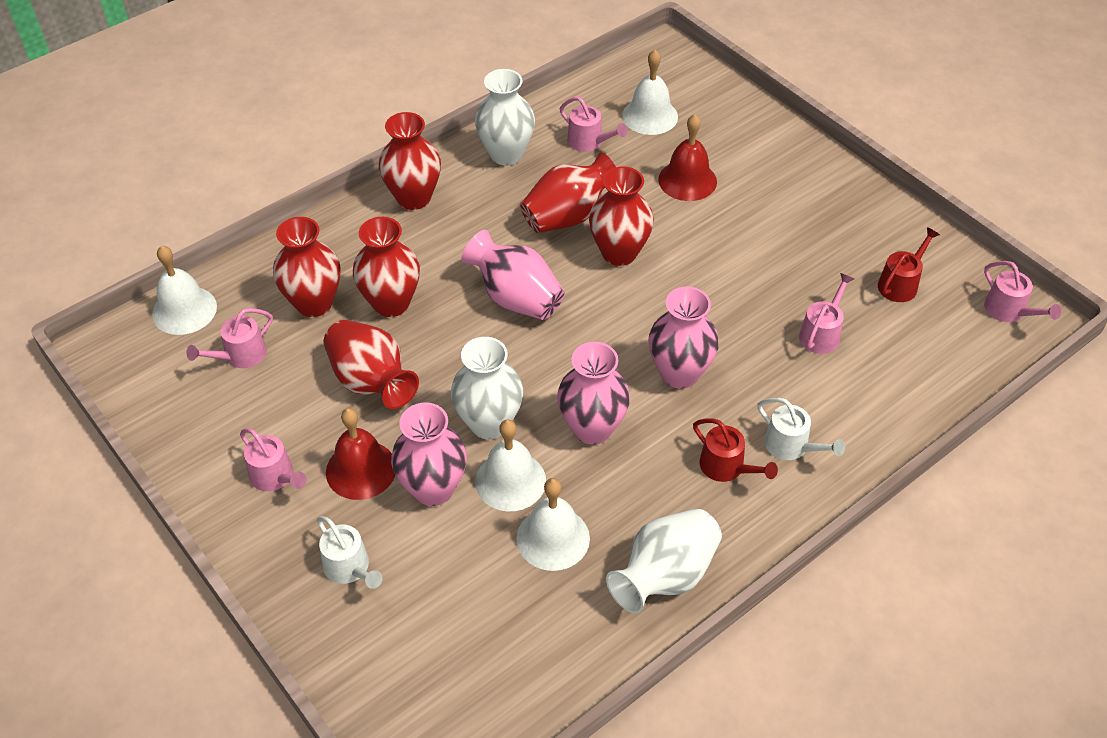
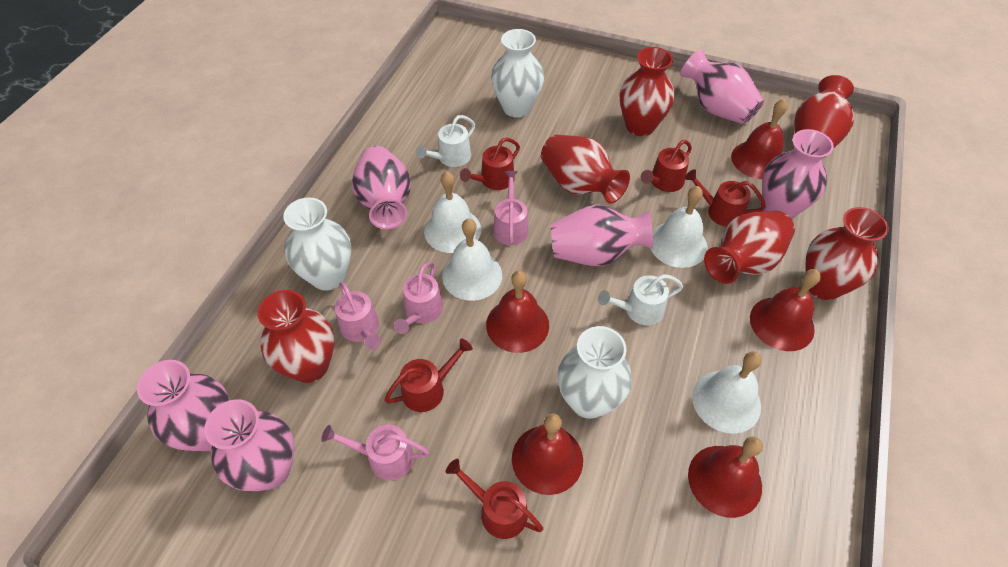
pink vase: [391,402,467,506] [462,230,565,320] [557,342,630,445] [648,286,719,389] = 4 -> [137,360,229,452] [204,399,295,491] [352,146,411,229] [551,204,653,266] [680,49,764,125] [762,129,834,219] = 6
pink watering can: [186,308,273,368] [240,428,307,491] [560,97,628,152] [799,273,854,354] [984,261,1061,322] = 5 -> [321,425,429,480] [335,282,381,350] [394,262,443,334] [493,171,529,245] = 4
red bell: [326,408,395,500] [658,114,717,201] = 2 -> [486,271,549,353] [512,413,583,495] [688,436,763,518] [731,99,788,179] [750,269,821,351] = 5
red watering can: [693,419,778,482] [878,227,940,302] = 2 -> [384,339,473,412] [446,459,543,539] [460,138,520,190] [641,140,692,192] [685,169,766,227] = 5

